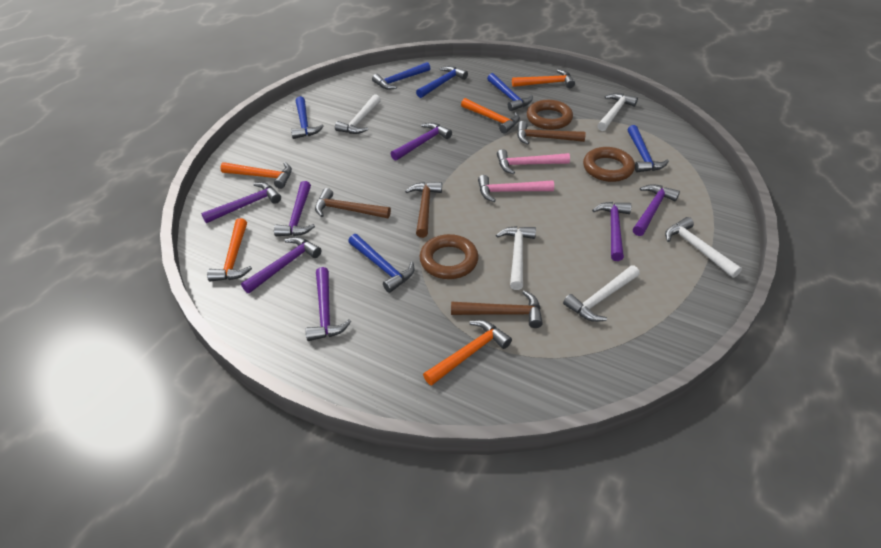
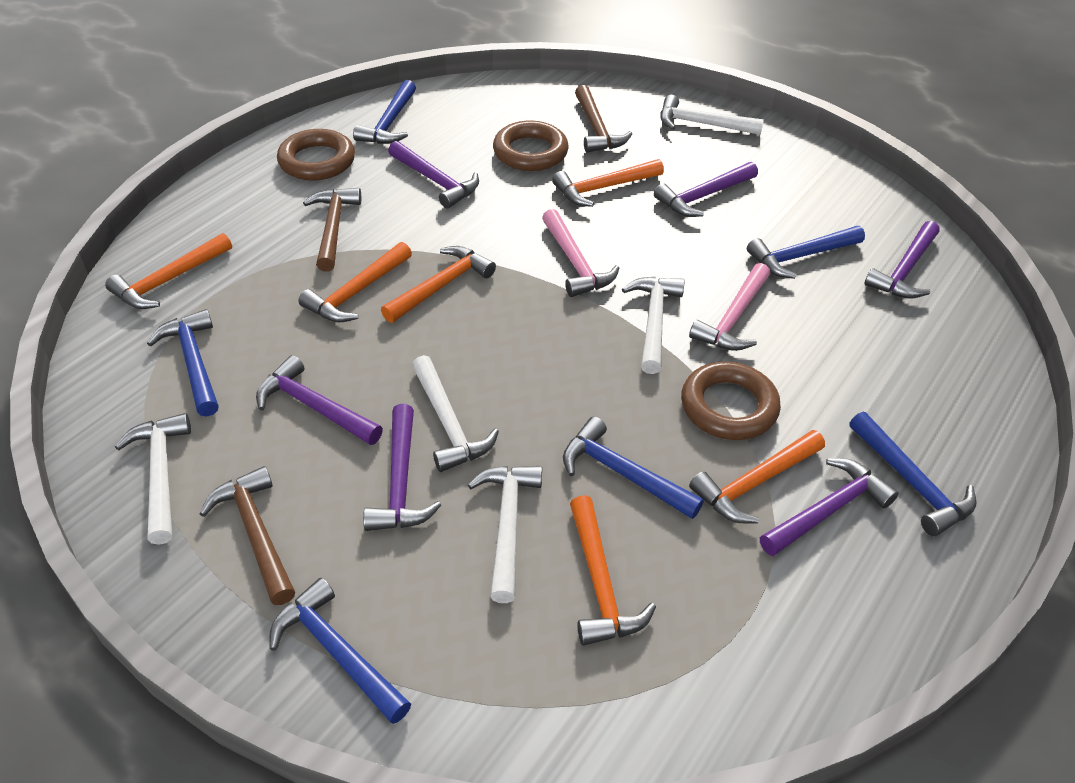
brown hammer: [315,188,391,218] [405,182,442,238] [451,290,543,328] [517,121,586,145] = 4 -> [200,466,295,605] [303,188,361,271] [575,85,632,153] = 3
orange hammer: [207,218,252,282] [220,162,292,189] [423,320,512,386] [461,98,520,134] [512,69,575,88] = 5 -> [105,233,232,309] [298,242,412,322] [381,246,496,323] [552,159,664,207] [570,495,656,646] [689,430,825,523] = 6
purple hammer: [201,182,281,223] [241,237,322,293] [274,181,315,236] [306,267,351,341] [391,123,452,161] [592,202,631,261] [633,184,680,236] = 7 -> [256,355,383,445] [363,404,441,531] [388,141,479,209] [654,162,758,217] [760,458,899,556] [864,221,940,299] = 6

